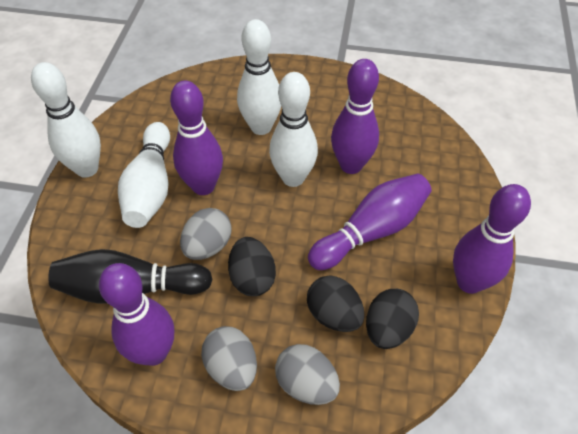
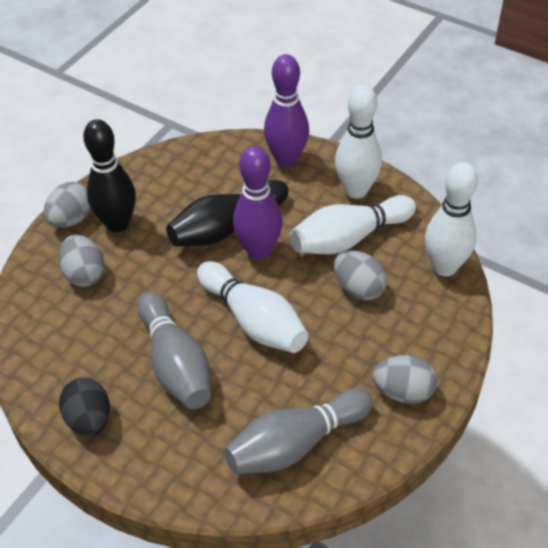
black bowling pin: [48,249,213,304] = 1 -> [83,119,136,233] [166,180,289,247] = 2
black egg: [228,237,276,296] [307,275,364,332] [366,289,419,349] = 3 -> [59,378,110,437] = 1
grey bowling pin: none = 0 -> [137,292,211,409] [224,389,373,475] = 2
grey egg: [180,208,232,260] [201,326,257,391] [275,344,340,405] = 3 -> [44,182,91,228] [59,234,105,287] [334,251,387,301] [373,355,437,404] = 4
purple bowling pin: [99,263,174,366] [170,81,223,195] [308,174,432,270] [331,59,379,174] [453,184,531,294] = 5 -> [233,146,282,260] [264,54,309,167] = 2

